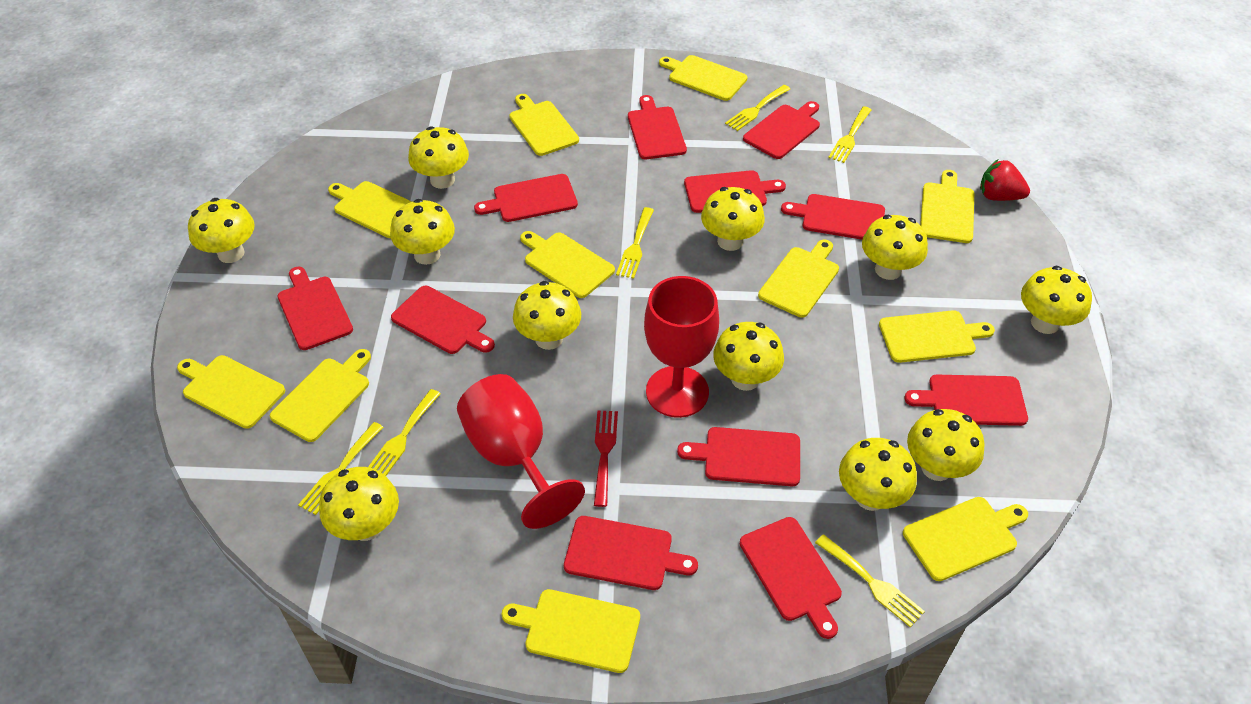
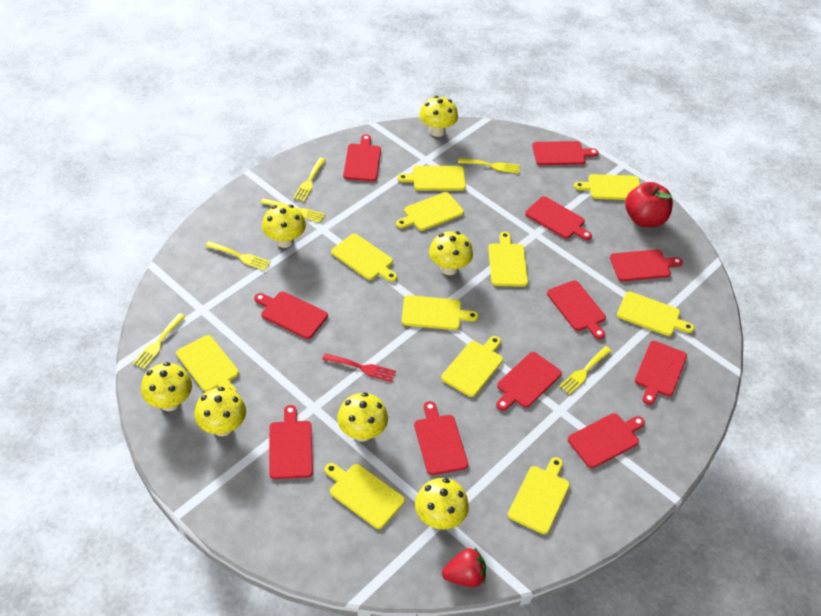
red apple: none = 0 -> [625,182,673,227] = 1
red goblet: [457,374,585,529] [644,276,719,418] = 2 -> none = 0
yellow mushroom: [188,198,255,263] [319,467,399,541] [390,199,455,265] [408,126,469,189] [513,281,581,350] [701,187,765,251] [713,322,784,391] [839,438,917,511] [862,215,928,280] [907,409,985,481] [1021,266,1092,334] = 11 -> [141,362,192,411] [195,387,246,436] [262,204,306,248] [337,393,388,442] [415,478,469,530] [419,96,458,137] [429,231,473,275] = 7

